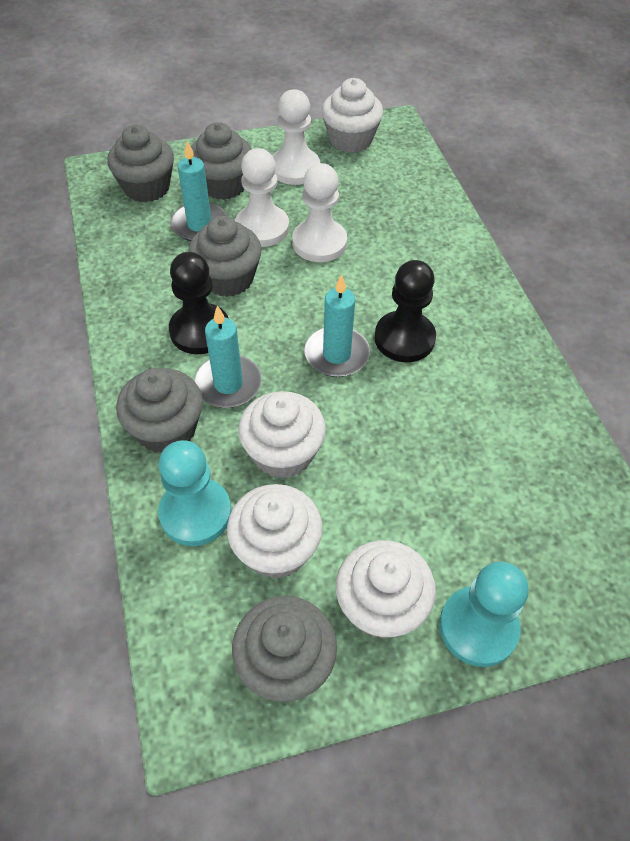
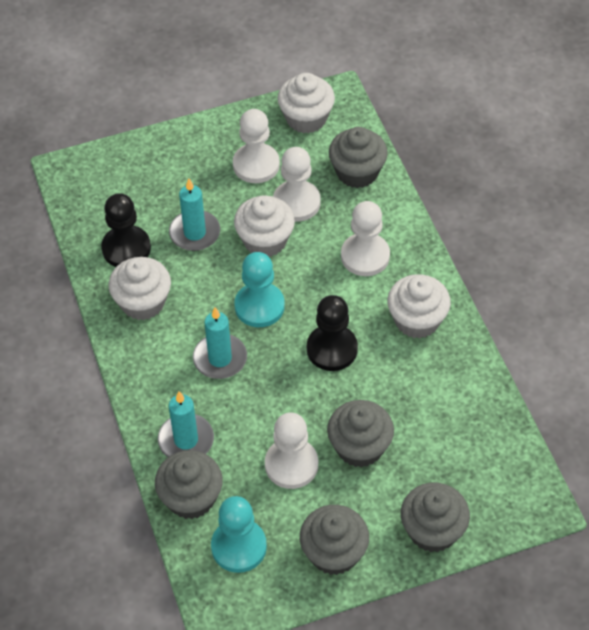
white pawn: [235,148,289,247] [272,89,320,185] [292,163,347,262] = 3 -> [233,109,280,183] [265,413,318,489] [273,147,321,222] [341,201,390,276] = 4

